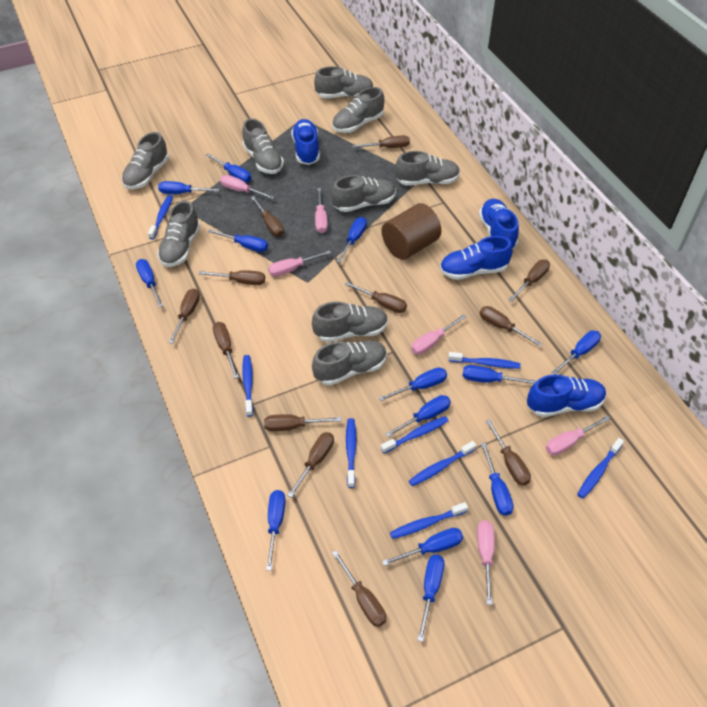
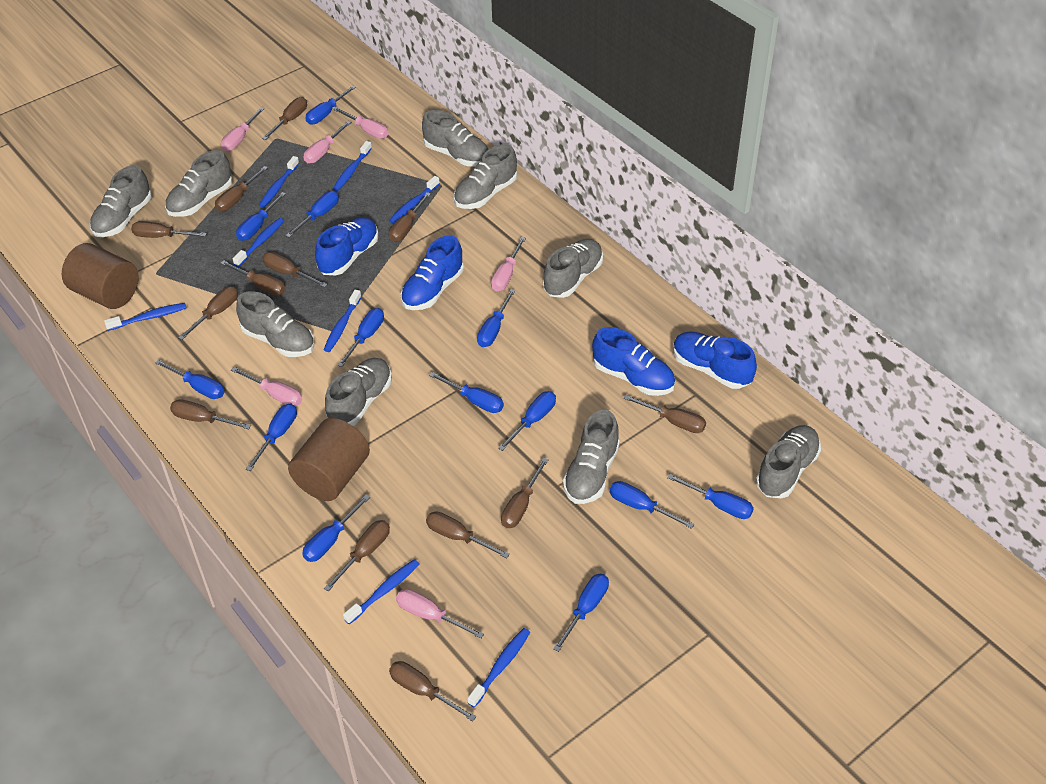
brown cylinder: [381,203,441,260] = 1 -> [62,243,139,309] [288,418,370,501] = 2
brown screwdriver: [168,288,200,344] [199,270,265,285] [213,322,239,379] [251,196,284,237] [264,414,341,431] [287,432,334,498] [332,550,386,627] [345,282,407,313] [352,135,410,148] [480,306,542,346] [485,419,531,486] [508,260,550,302] = 12 -> [131,221,207,238] [170,399,251,429] [178,286,238,340] [215,166,268,211] [220,260,286,296] [262,97,307,140] [262,252,328,288] [324,520,390,591] [389,192,431,242] [389,661,476,722] [426,511,510,558] [501,458,549,528] [624,395,706,433] = 13

